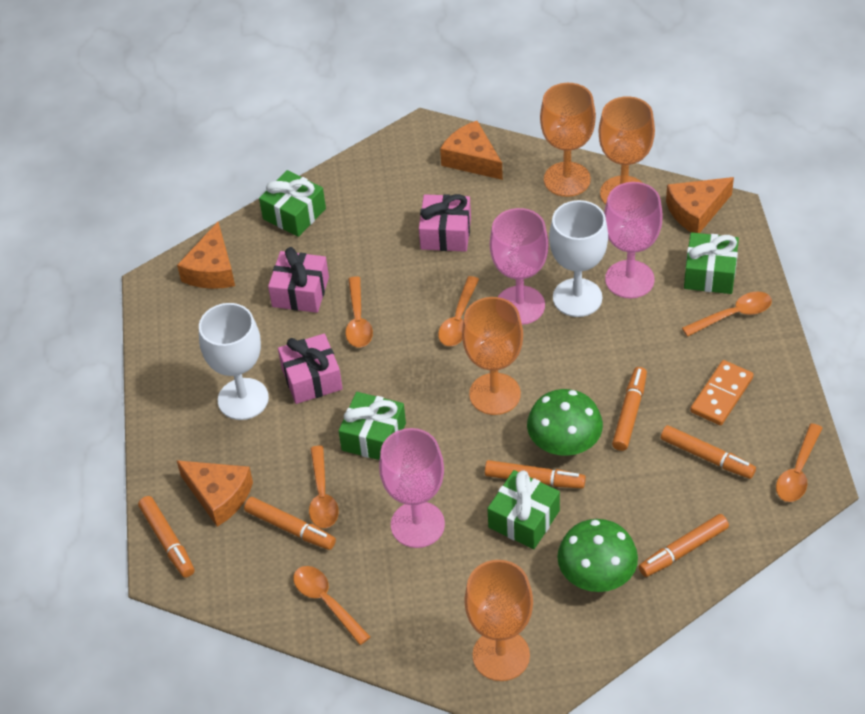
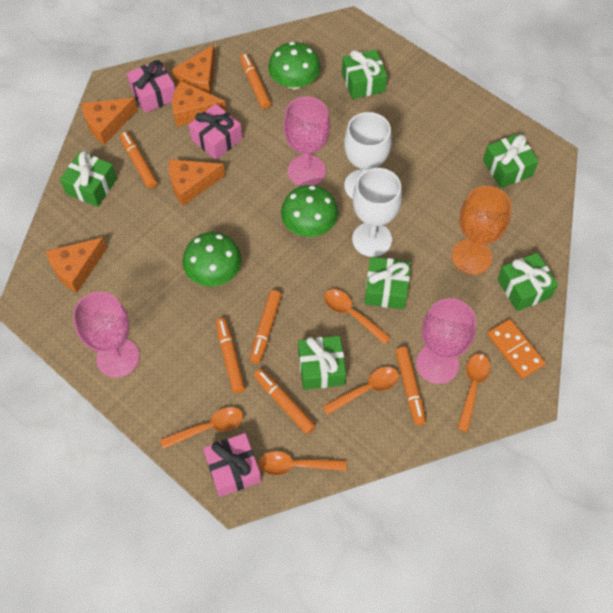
green gift: [259,170,326,237] [339,392,406,460] [487,470,560,549] [684,232,739,294] = 4 -> [60,151,117,207] [298,336,346,390] [342,50,387,99] [364,257,411,309] [483,133,539,188] [498,253,558,311] = 6
green mushroom: [527,389,603,456] [557,519,638,592] = 2 -> [183,232,242,286] [268,42,320,90] [281,185,338,237] = 3
orange cheese: [176,460,253,527] [177,222,235,289] [440,121,503,180] [666,177,734,233] = 4 -> [46,237,107,293] [81,98,138,145] [169,159,225,206] [172,45,215,94] [172,81,226,127] = 5
orange goblet: [462,297,523,415] [464,560,533,681] [540,83,596,197] [599,96,655,205] = 4 -> [452,186,512,275] = 1
orange spoon: [293,566,371,645] [309,445,339,528] [345,276,373,348] [438,276,479,346] [682,292,772,337] [776,423,822,502] = 6 -> [160,407,243,449] [259,451,346,475] [322,367,399,415] [324,289,391,345] [457,354,490,432] = 5

